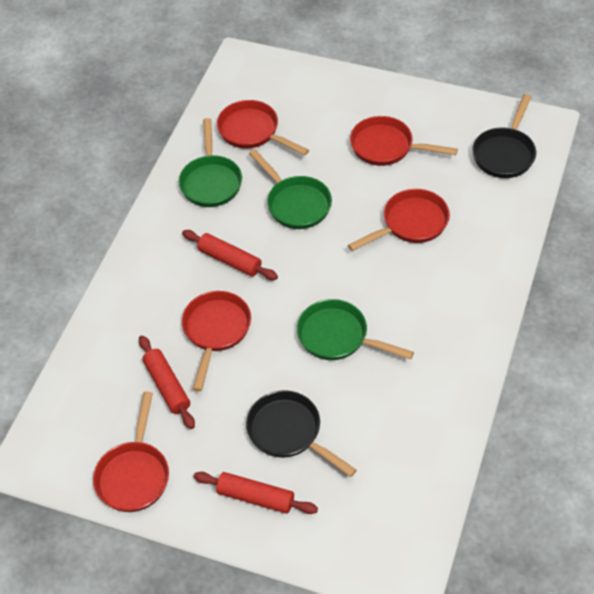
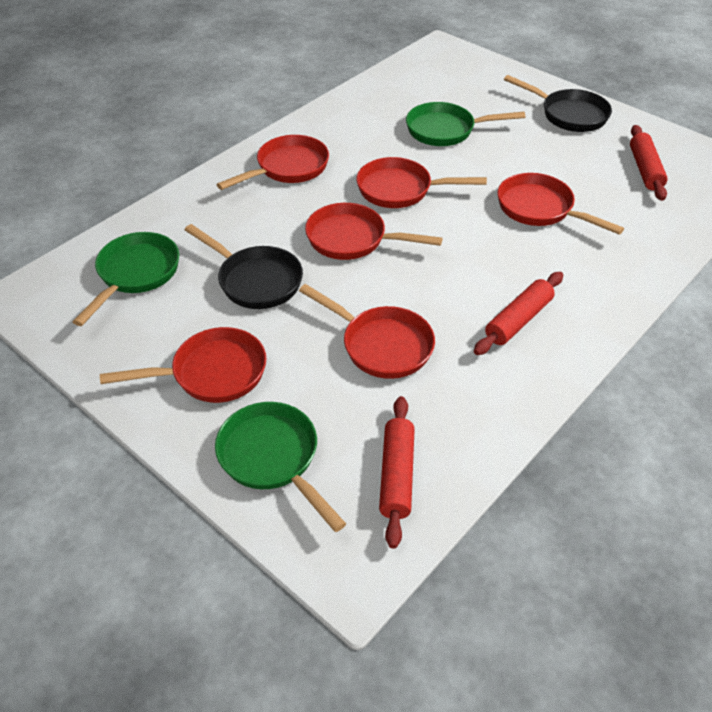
red pan: [93,391,169,512] [182,291,251,391] [217,100,309,156] [348,189,450,251] [350,116,458,166] = 5 -> [100,327,267,403] [216,135,329,190] [299,284,435,379] [305,203,443,260] [356,157,487,208] [498,173,624,235] = 6

